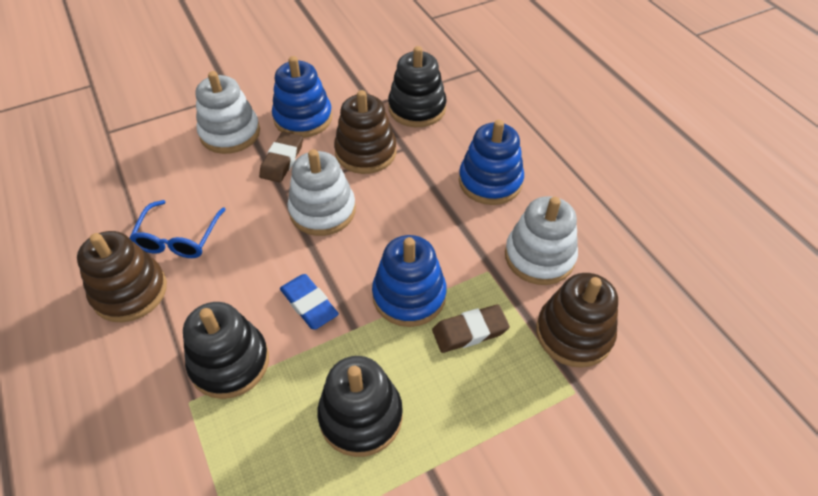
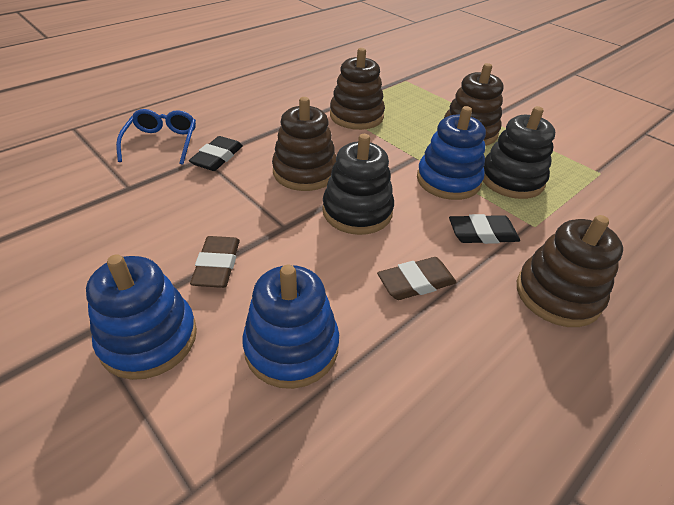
black eraser: none = 0 -> [189,136,243,171] [449,214,520,244] = 2
black stacking toy: [183,302,269,399] [317,356,403,457] [388,46,447,127] = 3 -> [322,134,394,235] [483,106,555,199] = 2
blue eraser: [280,274,339,330] = 1 -> none = 0
brown stacking toy: [77,231,167,323] [334,90,396,174] [536,273,618,368] = 3 -> [272,97,336,191] [330,48,385,130] [444,63,504,146] [517,215,623,327] = 4
white stacking toy: [196,71,260,154] [287,149,356,236] [505,196,578,285] = 3 -> none = 0

